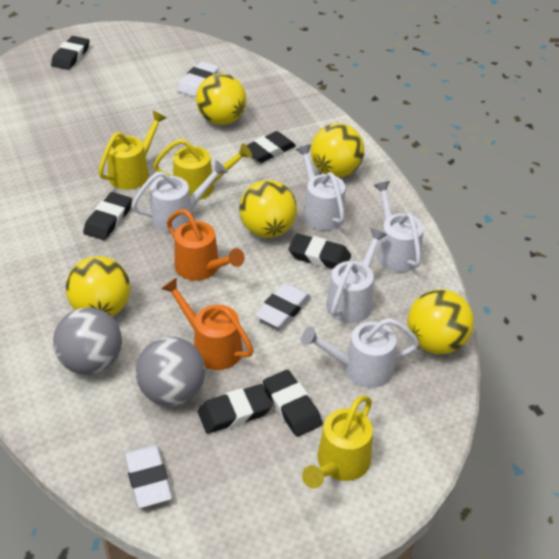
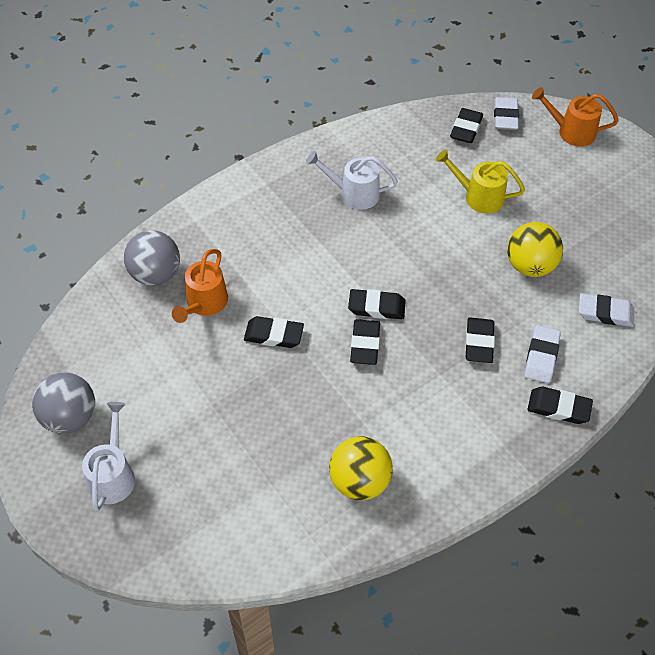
white watering can: [132,161,228,232] [296,144,345,230] [301,318,419,388] [326,228,387,323] [373,181,424,272] = 5 -> [82,402,135,512] [306,151,398,210] = 2
yellow ball: [66,256,130,317] [196,74,247,125] [239,180,297,238] [311,123,364,177] [408,289,474,354] = 5 -> [329,436,393,500] [507,222,563,277] = 2
yellow watering can: [98,111,166,190] [153,139,252,200] [302,395,373,489] = 3 -> [436,149,525,214] = 1

